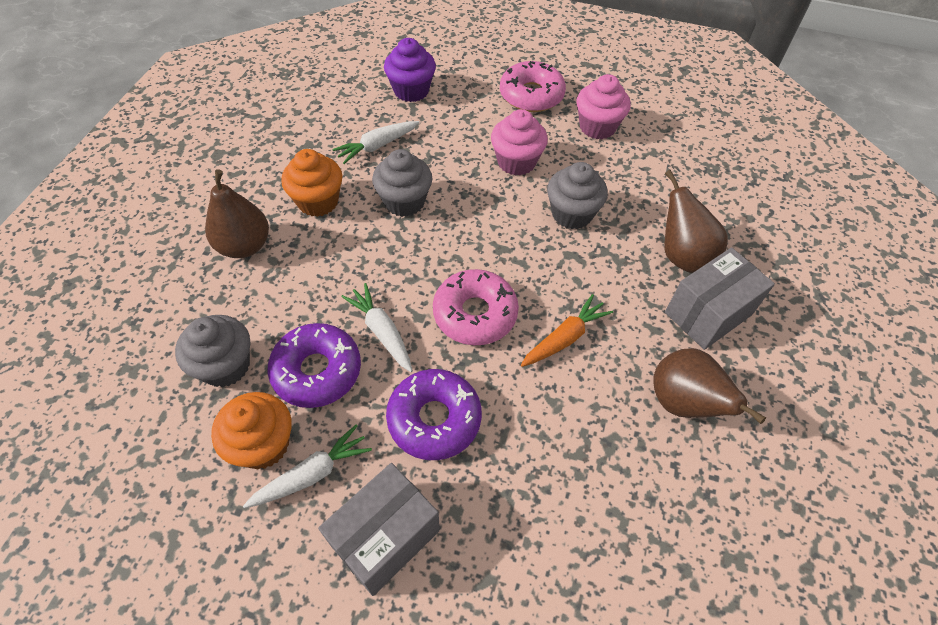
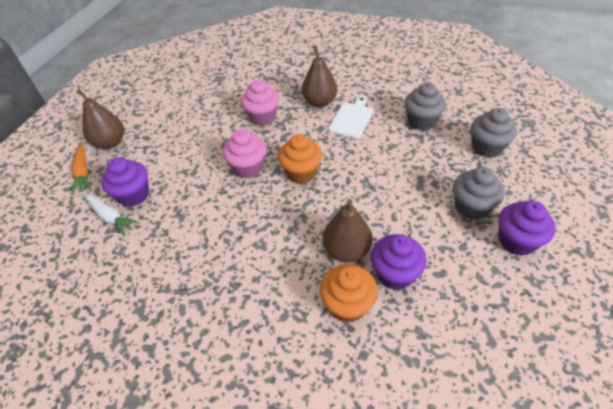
grey box: [318,463,440,596] [665,247,775,350] = 2 -> none = 0
pink donut: [433,269,519,345] [500,61,566,112] = 2 -> none = 0
purple cupcake: [384,38,436,102] = 1 -> [101,157,149,207] [371,234,427,290] [498,200,556,256] = 3
purple donut: [268,323,361,408] [386,369,482,460] = 2 -> none = 0
white carrot: [243,425,372,508] [332,121,419,164] [341,283,413,372] = 3 -> [85,195,140,237] = 1
white cutting board: none = 0 -> [328,96,373,139] = 1

